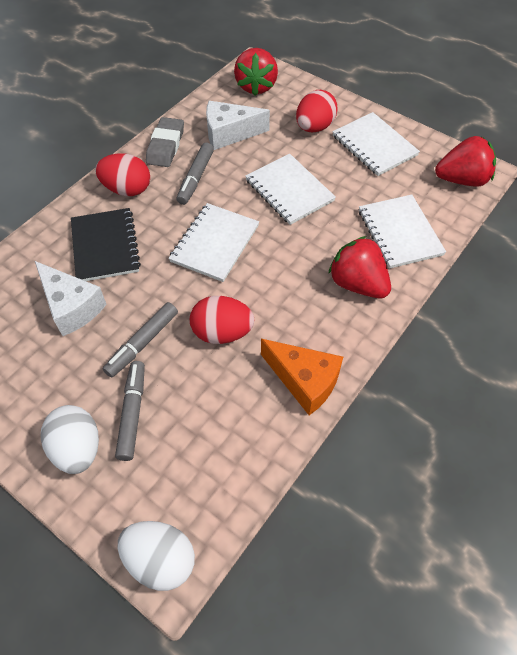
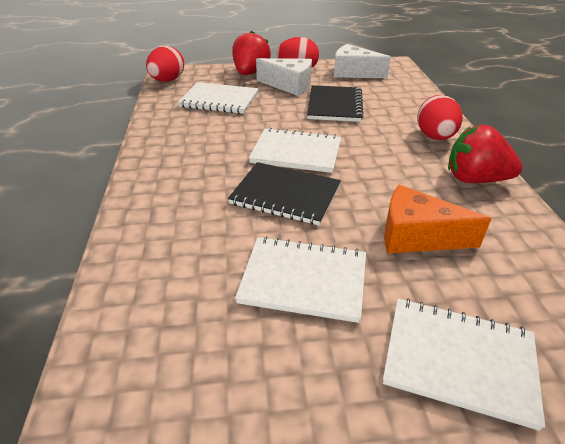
black notebook: [71,208,141,281] = 1 -> [228,162,341,225] [307,85,364,122] = 2
grey eraser: [146,117,184,167] = 1 -> none = 0
grey marker: [103,302,178,378] [115,361,145,461] [177,143,214,205] = 3 -> none = 0
red strawberry: [234,48,278,96] [328,236,391,298] [435,136,496,186] = 3 -> [232,31,271,75] [448,125,523,183] = 2
white egg: [41,405,99,474] [118,521,195,591] = 2 -> none = 0

